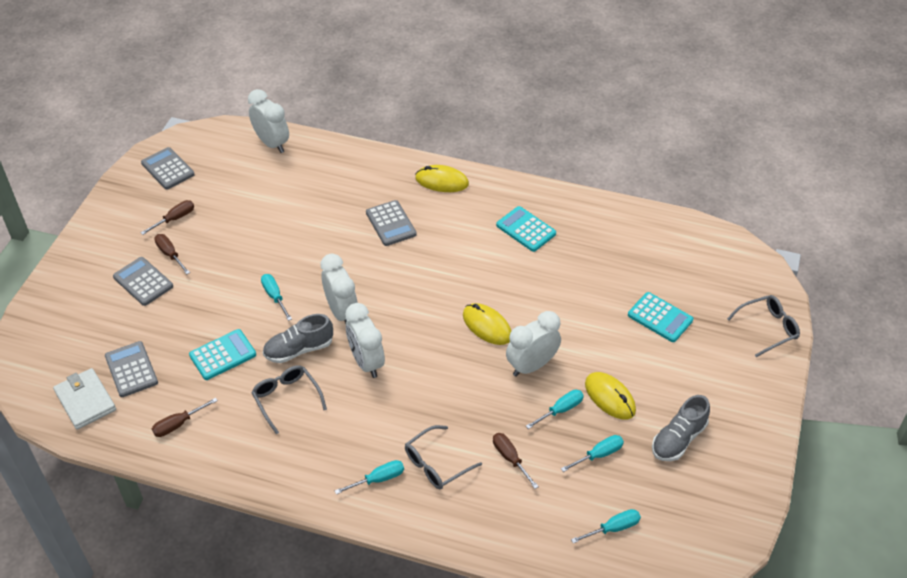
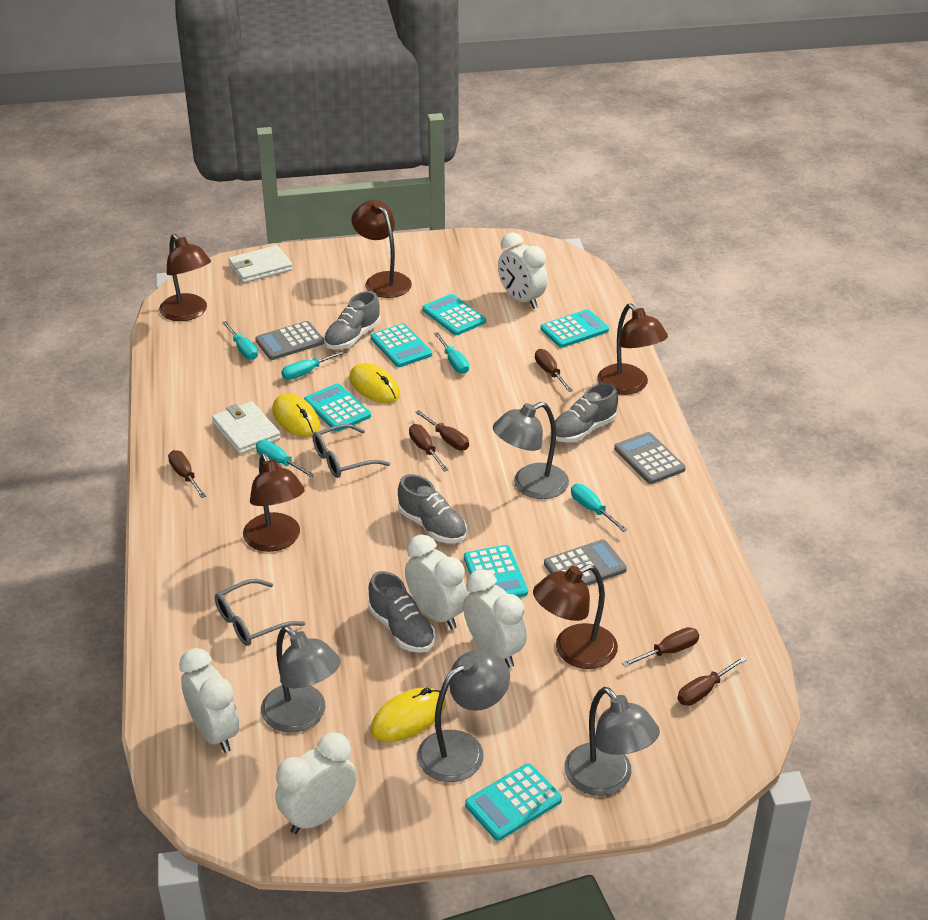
brown lamp: none = 0 -> [159,234,211,321] [243,453,305,552] [351,200,412,298] [533,564,618,669] [597,304,668,395] = 5
brown screwdriver: [141,200,194,235] [152,398,218,437] [154,234,190,274] [493,433,539,489] = 4 -> [168,450,206,498] [409,424,448,472] [415,410,469,450] [535,349,573,392] [622,627,699,667] [677,656,747,706] = 6
grey calculator: [105,341,158,397] [113,257,173,306] [141,147,195,190] [366,200,417,246] = 4 -> [255,321,324,360] [544,539,627,586] [614,432,686,484] = 3
grey glasses: [251,365,327,434] [405,425,482,489] [727,295,800,357] = 3 -> [215,579,305,646] [312,424,390,478] = 2
grey lamp: none = 0 -> [261,626,341,733] [417,650,510,782] [493,402,569,499] [564,687,660,796] = 4
grey shoe: [263,314,333,363] [652,395,710,461] = 2 -> [324,291,381,349] [368,571,435,653] [398,474,467,543] [555,383,618,443] = 4
turquoise calculator: [189,329,256,380] [496,206,556,252] [628,292,693,342] = 3 -> [304,384,371,432] [371,324,432,367] [422,294,486,335] [464,545,528,597] [465,763,562,841] [540,309,609,348] = 6
white clock: [248,89,289,153] [320,254,358,324] [345,303,385,378] [506,311,561,377] = 4 -> [179,648,239,753] [275,732,357,834] [405,535,468,630] [463,569,527,668] [498,232,548,309] = 5
white wallet: [53,368,116,429] = 1 -> [212,401,281,454] [228,245,293,283] = 2

